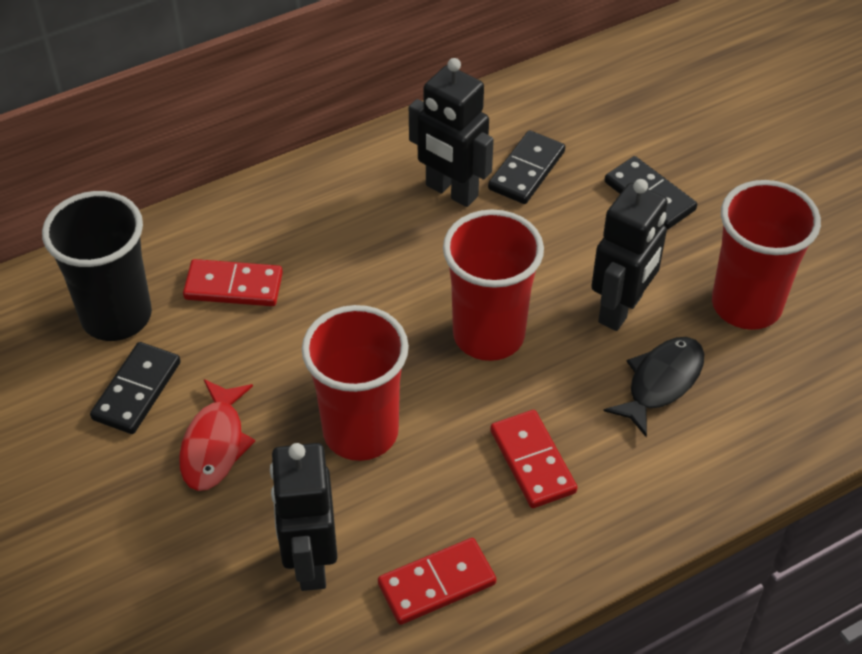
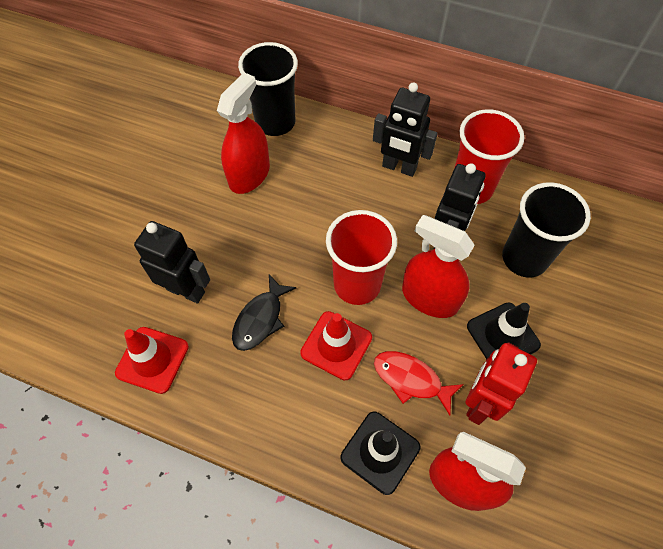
black cup: [42,191,152,341] = 1 -> [238,42,298,136] [502,182,591,278] = 2
black domino: [90,342,181,434] [488,130,565,204] [605,156,697,230] = 3 -> none = 0
black traffic cone: none = 0 -> [341,412,420,495] [467,303,541,359] = 2
red cup: [302,305,409,461] [443,210,544,361] [712,180,821,330] = 3 -> [326,210,397,305] [454,109,524,204] = 2
red domino: [183,259,283,306] [378,538,496,625] [490,410,578,508] = 3 -> none = 0
red robot: none = 0 -> [465,342,537,425] = 1
red spray bottle: none = 0 -> [217,72,270,194] [402,215,475,318] [429,432,526,511] = 3
red traffic cone: none = 0 -> [115,327,189,394] [300,311,372,380] = 2

